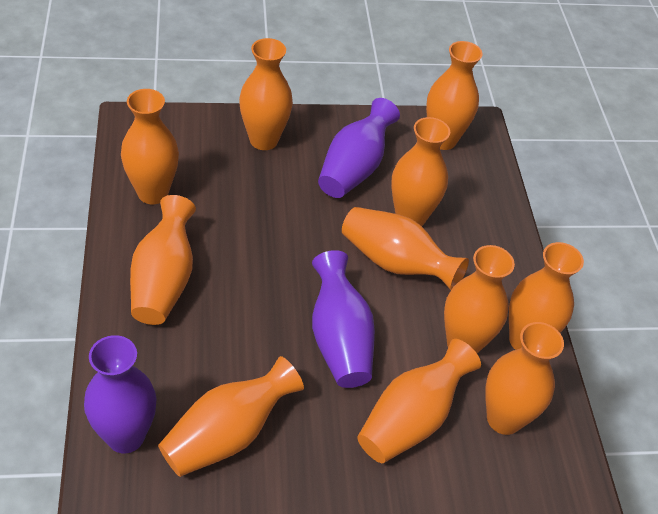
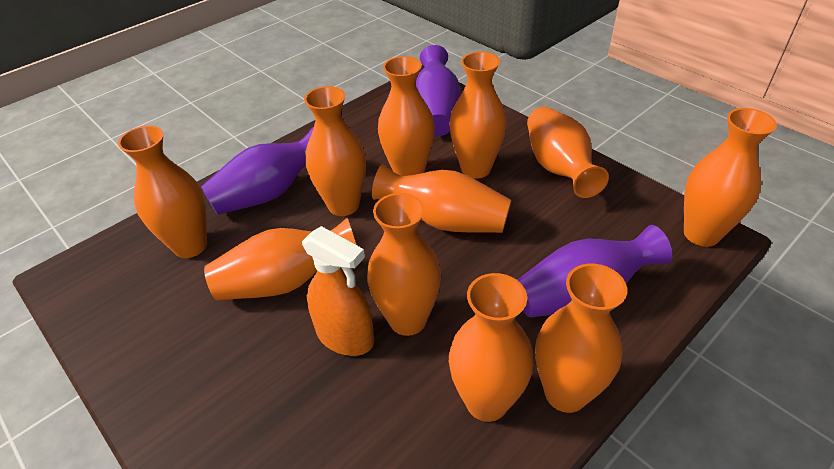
orange spray bottle: none = 0 -> [302,226,374,356] = 1

